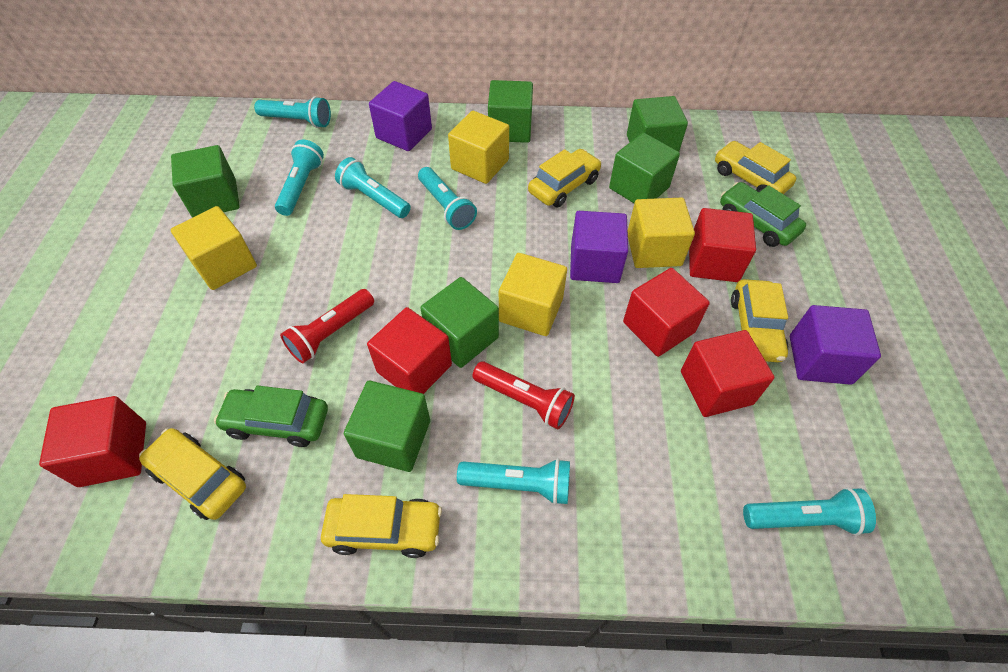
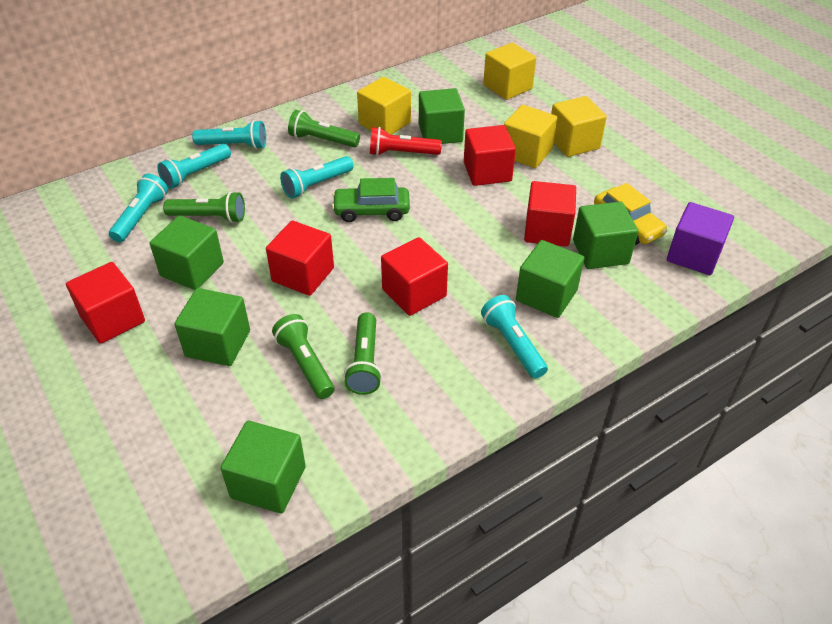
green car: [214,386,328,447] [720,182,806,247] = 2 -> [332,178,410,222] = 1
green flashlight: none = 0 -> [163,191,245,223] [272,314,335,399] [288,110,360,147] [344,312,382,395] = 4
purple cube: [369,81,432,151] [570,211,628,283] [790,305,881,385] = 3 -> [667,202,734,275] = 1
red flashlight: [280,289,374,363] [473,361,575,429] = 2 -> [370,127,442,156] = 1
turquoise flashlight: [254,96,331,128] [275,140,324,216] [335,157,411,218] [418,167,477,230] [457,458,570,505] [743,487,876,536] = 6 -> [109,173,168,242] [157,144,231,189] [192,120,266,149] [280,156,354,199] [481,295,548,379] = 5
yellow car: [139,428,246,520] [321,494,442,558] [528,149,602,208] [715,141,796,194] [731,279,788,362] = 5 -> [594,183,667,245] = 1

